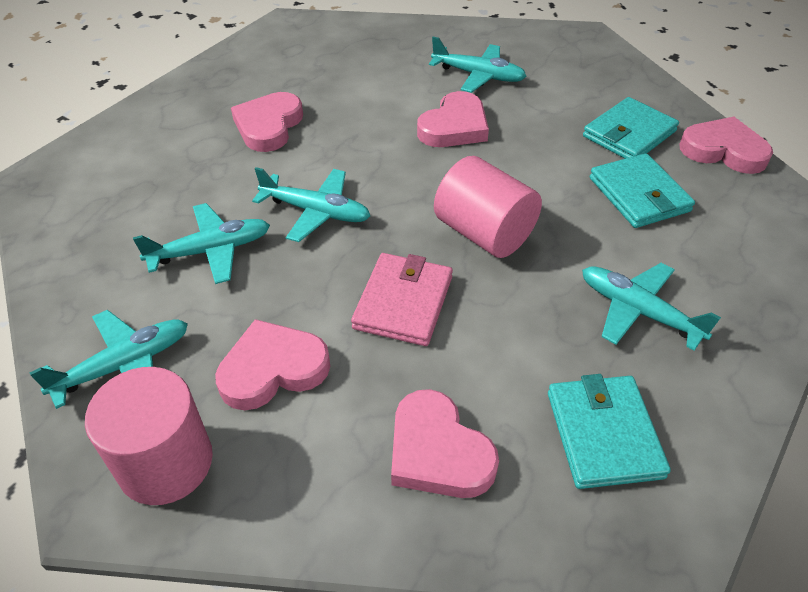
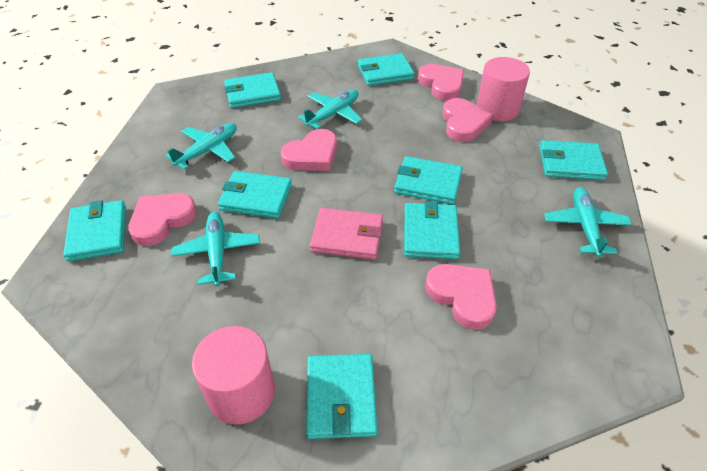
turquoise plane: [29,310,188,409] [133,203,270,284] [252,167,370,242] [429,37,526,93] [582,263,721,351] = 5 -> [165,123,237,170] [171,212,260,286] [298,89,362,129] [544,187,632,257] = 4
turquoise wallet: [548,374,671,489] [583,97,679,159] [590,153,695,228] = 3 -> [63,200,126,262] [218,171,292,218] [224,72,281,108] [306,354,377,439] [358,53,415,86] [394,156,463,204] [404,201,460,259] [539,140,608,180] = 8

